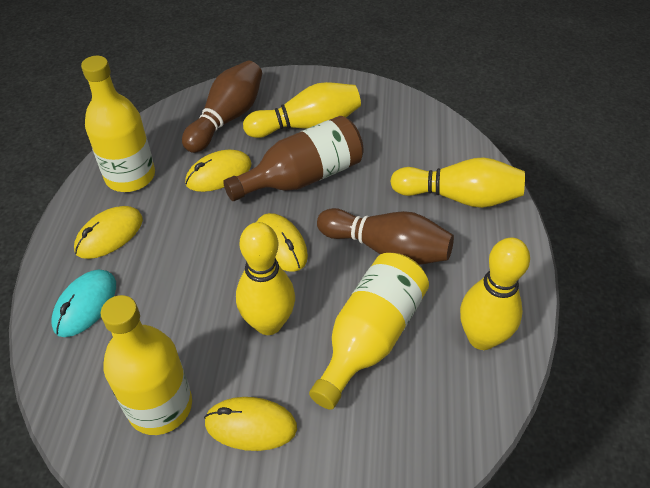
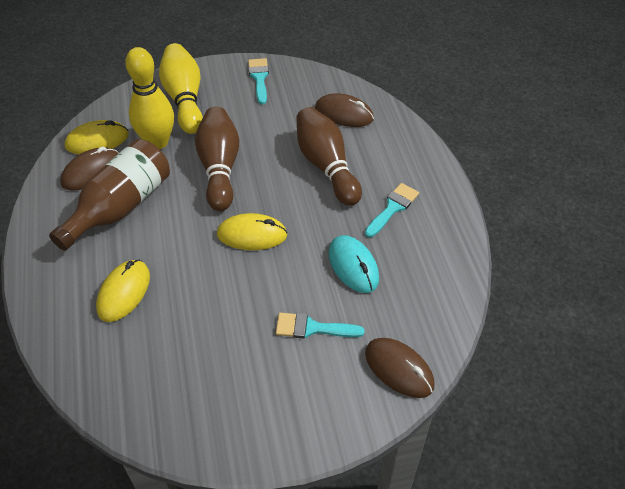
brown mouse: none = 0 -> [60,147,119,191] [315,93,374,127] [365,338,434,398] = 3
turquoise brush: none = 0 -> [248,58,269,104] [276,313,365,339] [365,183,419,237] = 3
yellow bottle: [81,56,155,192] [100,295,192,435] [309,253,429,410] = 3 -> none = 0
yellow bowling pin: [236,222,295,335] [243,82,361,138] [390,157,525,208] [460,237,530,350] = 4 -> [125,47,174,149] [159,43,203,134] = 2
yellow mouse: [74,206,143,259] [185,150,252,192] [204,397,297,451] [257,213,308,272] = 4 -> [65,120,129,154] [96,260,150,322] [217,213,288,250] = 3

